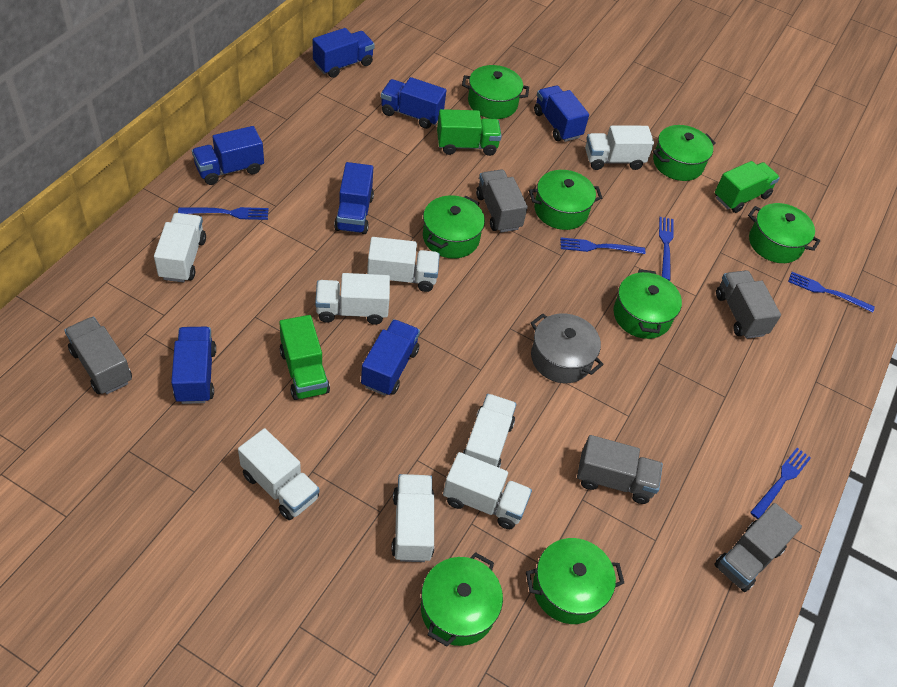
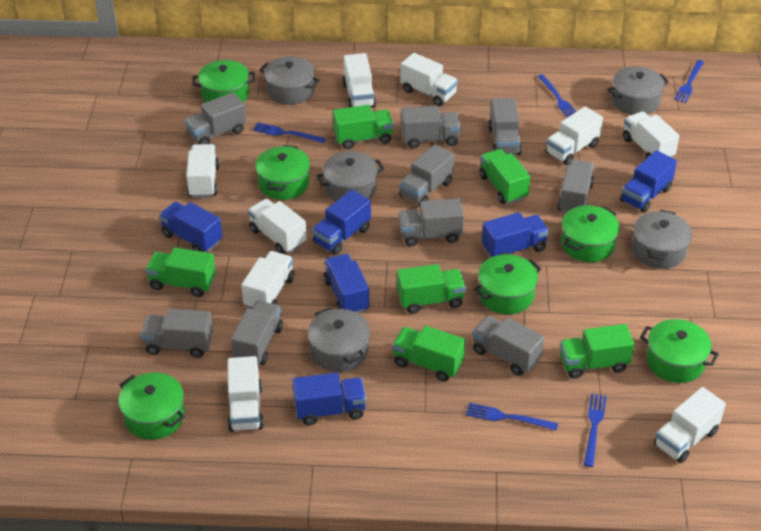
blue truck: [171,327,216,404] [192,126,264,185] [313,28,375,78] [334,162,374,234] [361,319,420,396] [381,77,446,129] [534,86,589,142] = 7 -> [159,202,222,252] [293,373,366,425] [312,190,371,255] [324,254,370,313] [482,212,549,258] [620,150,677,213] = 6
green pot: [421,552,503,647] [423,195,485,259] [462,65,529,119] [526,538,624,624] [529,170,602,230] [613,269,682,339] [653,125,716,181] [748,203,820,263] = 8 -> [118,372,185,440] [192,60,256,102] [255,145,310,200] [474,254,541,314] [561,205,620,262] [640,319,719,383] = 6
green truck: [279,315,330,400] [437,109,502,156] [715,161,780,213] = 3 -> [146,247,216,297] [333,105,394,149] [392,326,465,382] [397,264,466,314] [479,149,530,204] [560,324,635,379] = 6
grey pot: [531,313,604,383] = 1 -> [260,56,320,105] [308,308,370,372] [316,151,384,202] [607,66,669,115] [632,210,692,269] = 5
grey truck: [64,317,132,394] [476,169,528,233] [577,435,663,504] [714,503,802,592] [716,270,781,339] = 5 -> [141,309,213,358] [184,92,246,144] [231,301,283,365] [399,144,454,206] [399,198,464,246] [401,106,461,148] [472,315,544,375] [488,98,522,155] [557,160,594,213] = 9
white truck: [154,213,206,282] [238,428,320,520] [315,273,390,325] [367,237,440,292] [391,474,434,562] [443,452,532,529] [463,394,517,468] [585,126,654,170] = 8 -> [186,144,219,198] [227,356,264,432] [241,251,295,309] [248,199,307,254] [343,53,376,108] [400,53,458,106] [546,107,603,165] [623,111,679,159] [654,387,726,463] = 9

